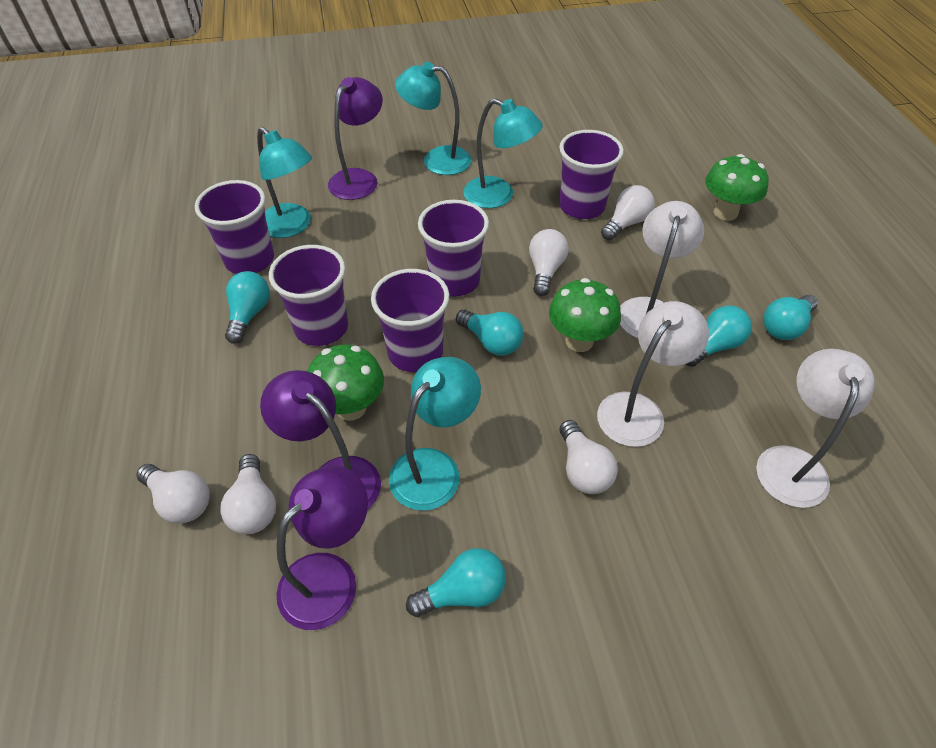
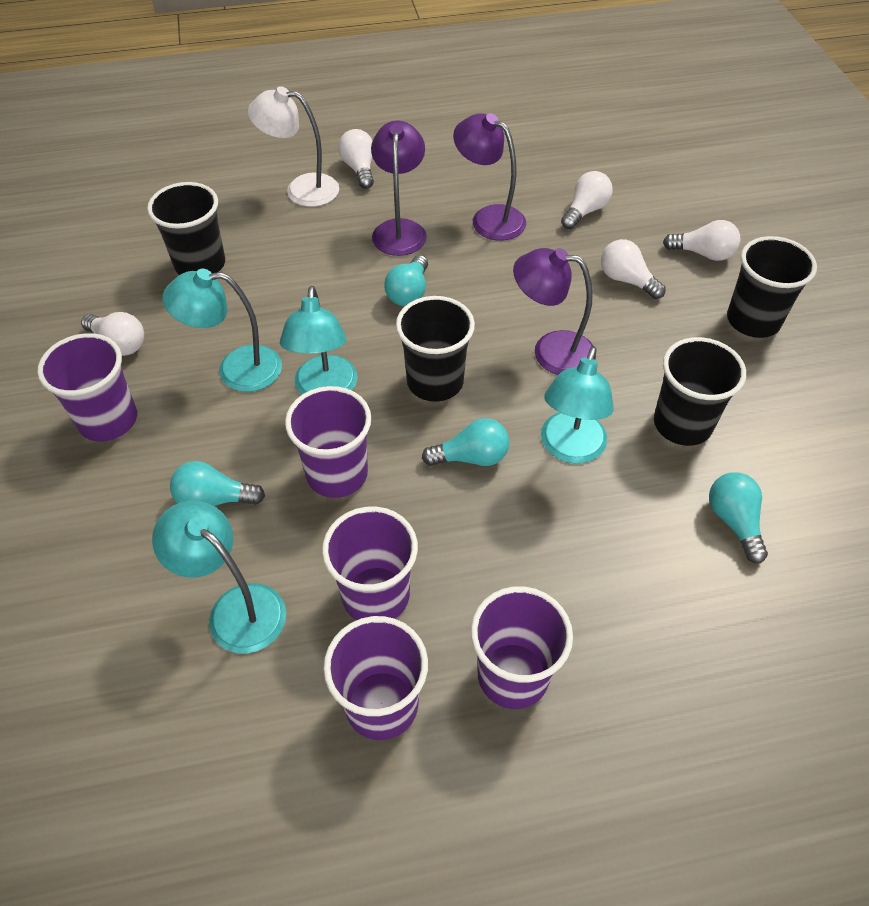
black cup: none = 0 -> [147,182,225,275] [396,296,475,402] [654,337,746,446] [727,236,817,338] = 4
green mushroom: [308,344,384,421] [549,278,621,352] [705,154,769,221] = 3 -> none = 0
turquoise light bulb: [225,271,270,344] [406,548,506,617] [456,310,523,356] [686,306,752,367] [763,295,818,340] = 5 -> [170,461,265,506] [384,255,428,306] [422,418,509,466] [709,472,768,564] = 4
white lamp: [597,301,709,447] [620,201,704,338] [756,349,874,508] = 3 -> [248,86,339,207] = 1

